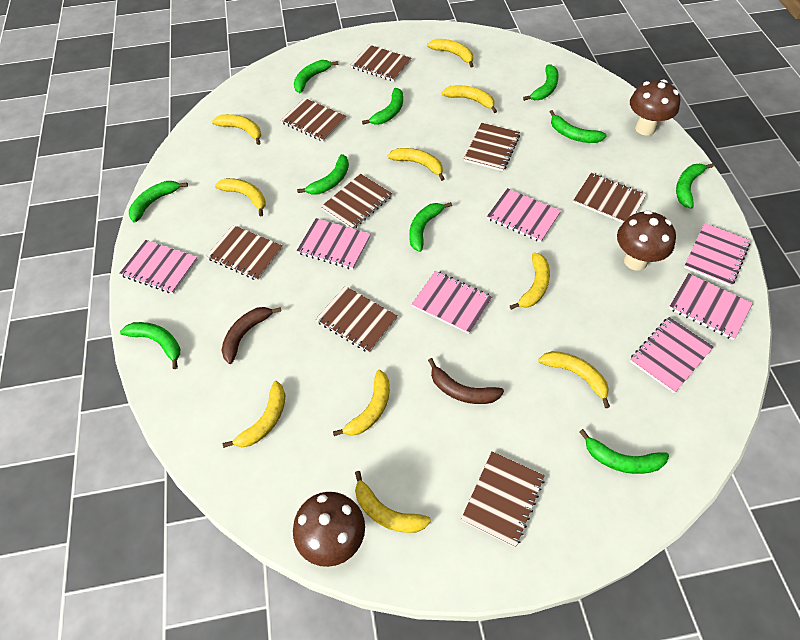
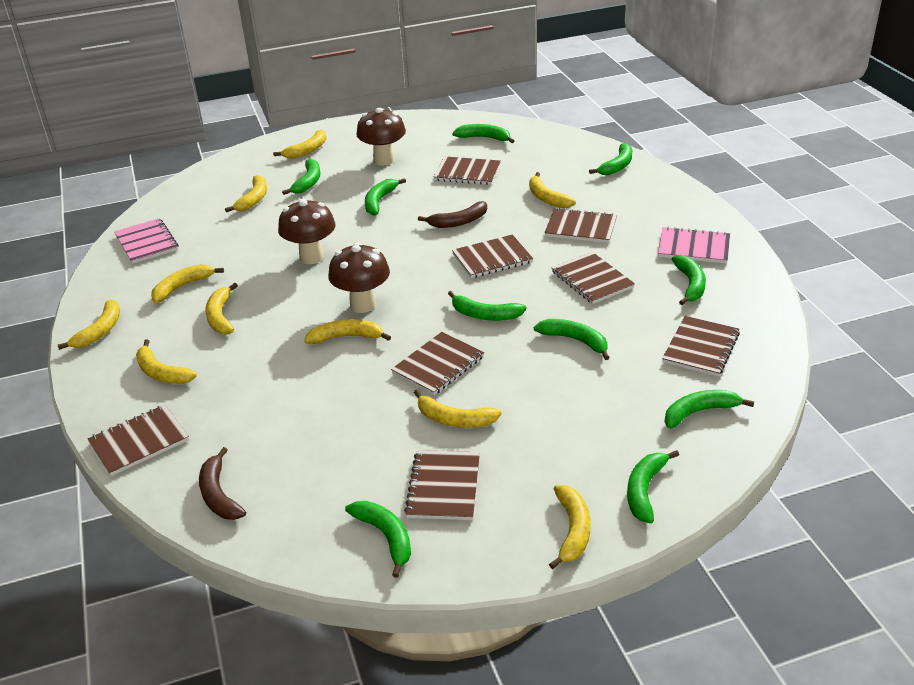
pink notebook: [119,240,198,294] [296,218,371,270] [412,271,492,334] [487,188,561,242] [630,317,714,393] [669,273,753,340] [684,223,750,286] = 7 -> [114,218,178,264] [658,226,730,264] = 2

